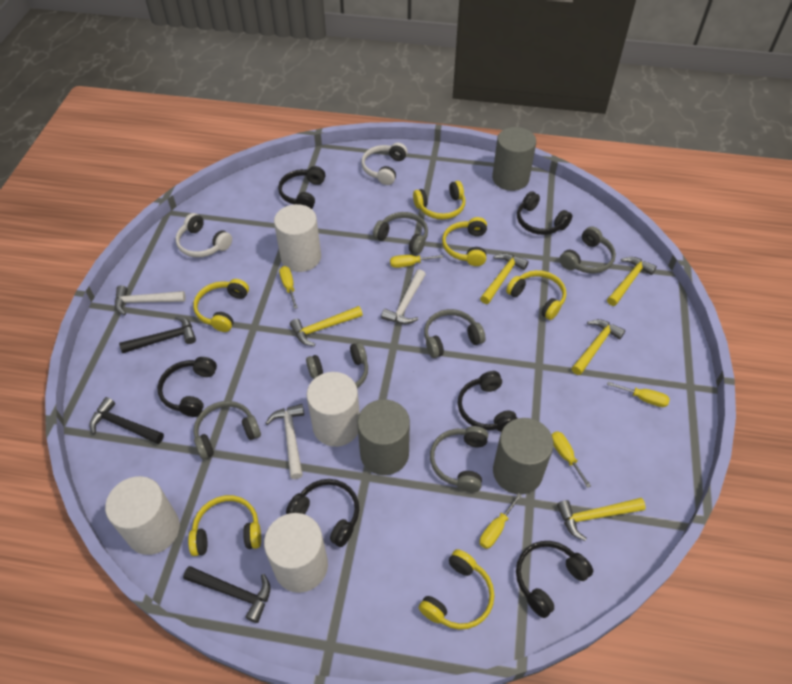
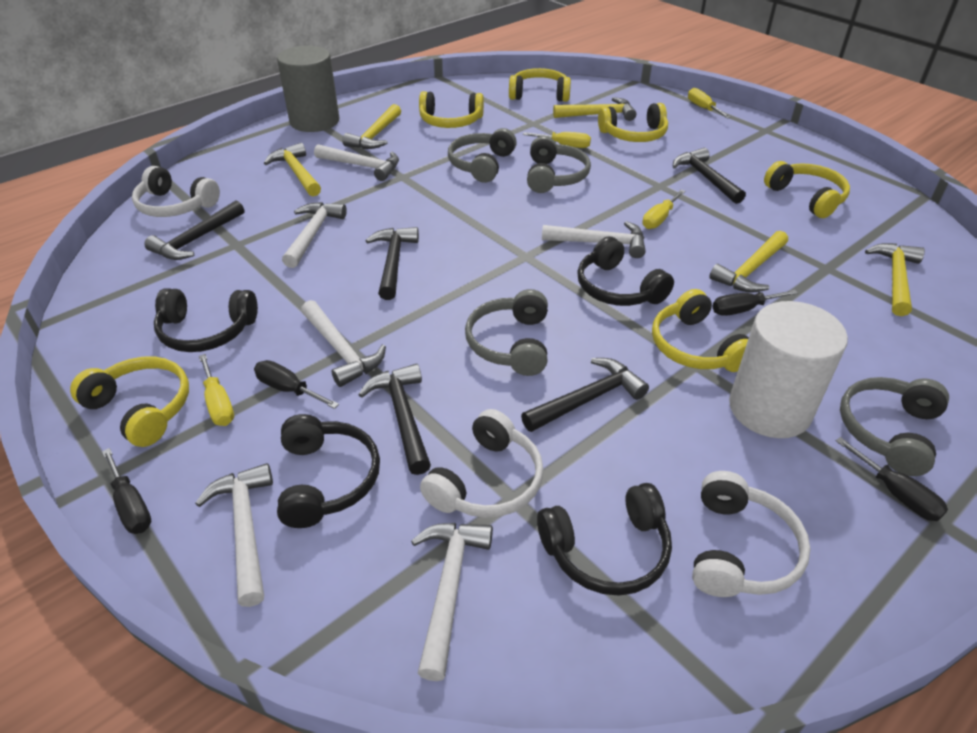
black hammer: [89,397,164,444] [119,316,196,353] [183,566,270,623] = 3 -> [144,200,244,260] [358,364,431,475] [365,227,419,300] [521,358,649,432] [673,148,746,204] = 5
black headphones: [157,357,217,417] [278,166,325,209] [286,479,359,547] [458,371,518,432] [516,541,593,618] [517,191,572,235] = 6 -> [154,288,258,352] [277,414,380,528] [537,483,672,596] [577,237,674,306] = 4
black screwdriver: none = 0 -> [102,448,151,534] [254,360,339,409] [712,290,798,316] [836,437,948,521] = 4
grey cylinder: [357,399,410,475] [492,127,536,191] [493,418,554,494] = 3 -> [277,45,339,132] = 1
grey headphones: [194,401,261,459] [306,342,368,388] [373,212,428,254] [424,309,485,358] [430,426,488,492] [559,226,616,273] = 6 -> [448,128,517,183] [465,289,548,376] [527,136,591,193] [840,377,949,476] = 4
white cylinder: [105,476,180,555] [264,513,328,593] [274,204,321,272] [307,372,360,447] = 4 -> [729,301,848,438] = 1
white hammer: [115,285,186,316] [266,404,304,479] [381,269,426,324] = 3 -> [195,463,273,607] [282,202,347,268] [301,300,386,387] [314,144,399,181] [411,523,493,681] [542,221,646,258] = 6
white headphones: [175,213,232,257] [361,143,408,185] = 2 -> [132,166,220,217] [420,409,544,518] [692,471,811,597] = 3
yellow screwdriver: [279,266,298,309] [390,255,443,268] [480,493,522,549] [551,431,591,488] [607,382,670,407] = 5 -> [199,354,234,426] [523,132,591,148] [642,190,686,229] [688,88,731,118] = 4

